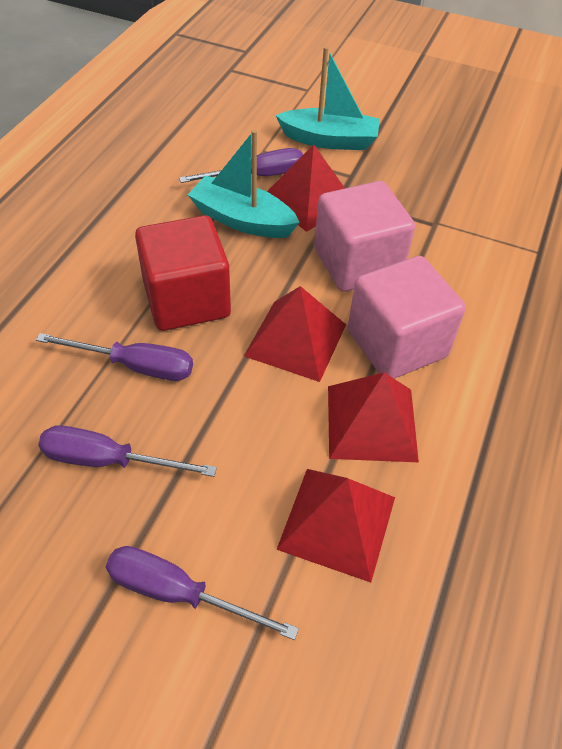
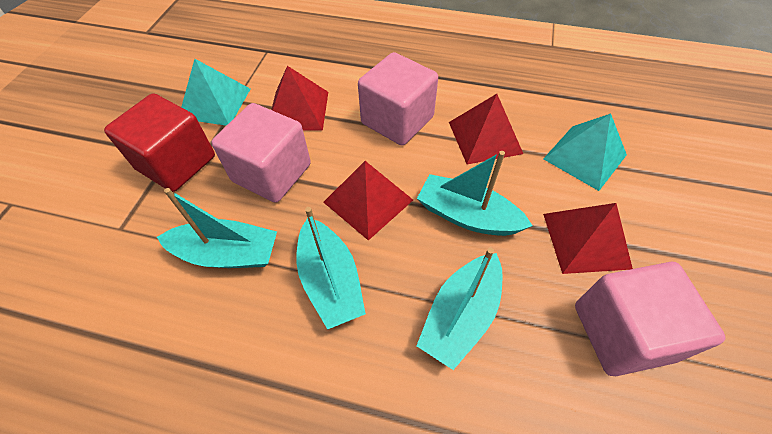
pink cube: [314,181,415,292] [348,256,466,379] = 2 -> [211,103,311,203] [358,52,438,146] [575,262,726,376] = 3
purple screwdriver: [36,333,193,381] [38,425,217,477] [106,546,299,640] [179,148,303,183] = 4 -> none = 0
turquoise boat: [187,130,300,238] [276,46,380,150] = 2 -> [157,188,277,268] [296,207,366,330] [417,151,532,236] [417,248,502,370] = 4
turquoise pyramid: none = 0 -> [181,59,250,126] [543,113,627,191] = 2

